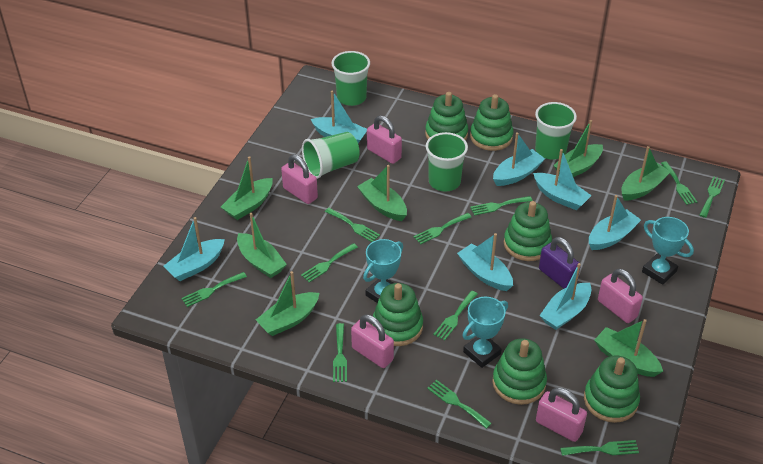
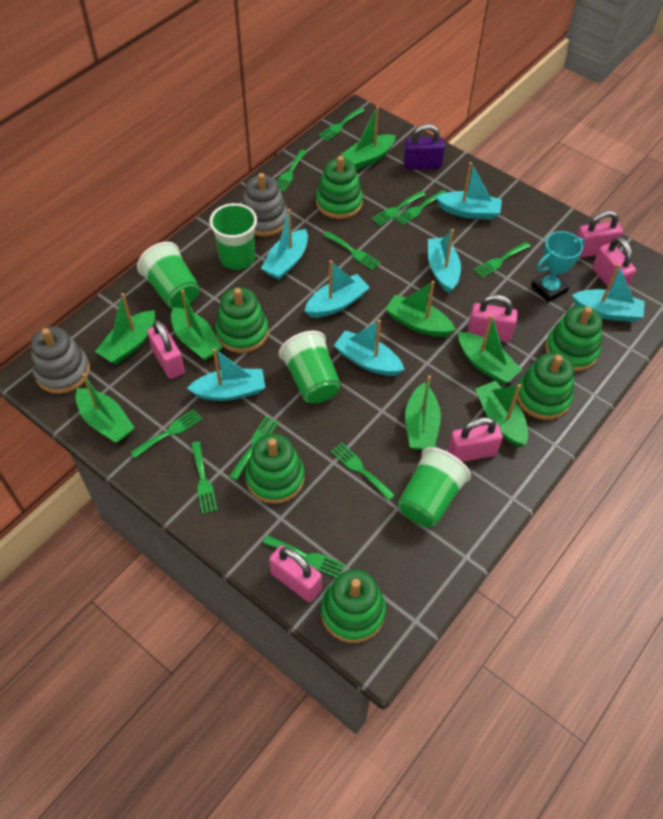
green boat: [221,156,273,220] [237,213,287,278] [256,271,319,336] [357,165,407,221] [553,120,603,177] [594,319,663,377] [621,146,670,201] = 7 -> [75,373,135,443] [95,293,155,365] [171,289,222,361] [341,106,396,169] [385,281,456,337] [405,375,441,450] [458,314,522,384] [475,381,528,447] = 8
grey stacking toy: none = 0 -> [31,327,90,394] [242,173,288,237] = 2
pink padlock: [281,155,318,204] [351,315,394,368] [367,116,402,164] [536,388,587,442] [598,269,643,323] = 5 -> [147,320,185,379] [269,545,322,602] [448,417,503,462] [468,294,518,342] [577,211,623,258] [592,237,636,289] = 6
turquoise trophy: [363,239,403,303] [462,297,508,368] [642,217,694,285] = 3 -> [531,231,585,302] = 1

